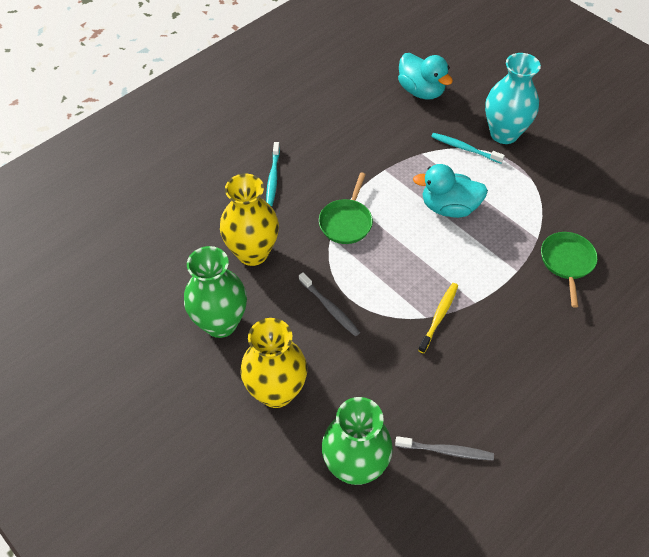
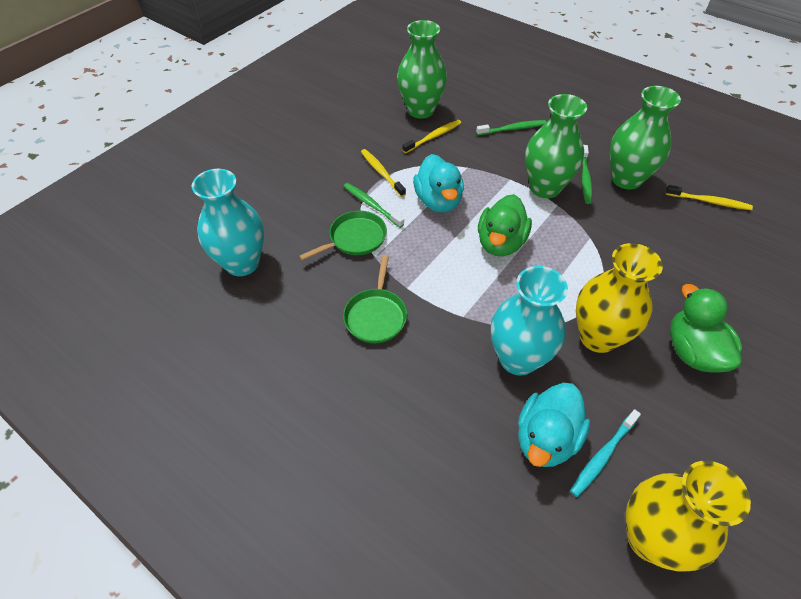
green duck: none = 0 -> [478,194,532,257] [670,284,742,373] = 2
green toothbrush: none = 0 -> [344,183,404,228] [476,120,546,135] [582,145,592,204] = 3
green vase: [184,246,247,338] [322,397,393,485] = 2 -> [397,20,447,119] [525,94,587,198] [610,86,681,190] = 3
grey toothbrush: [299,272,360,337] [395,436,494,460] = 2 -> none = 0
turquoise toothbrush: [266,142,280,206] [431,133,505,164] = 2 -> [570,409,641,497] = 1
turquoise vase: [485,53,541,144] = 1 -> [192,169,264,276] [491,266,568,376] = 2
yellow toothbrush: [418,283,458,353] = 1 -> [361,149,406,197] [403,120,461,153] [665,185,753,210] = 3

